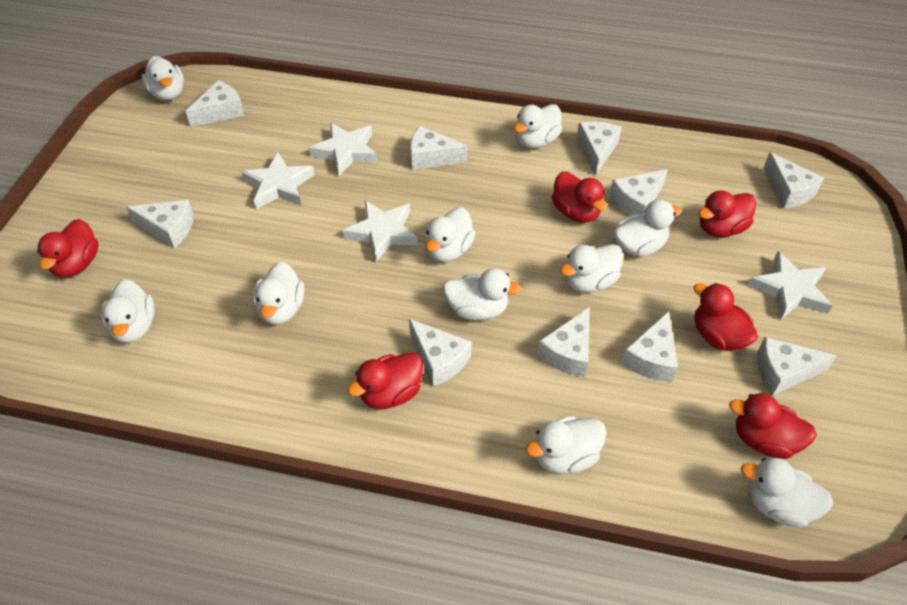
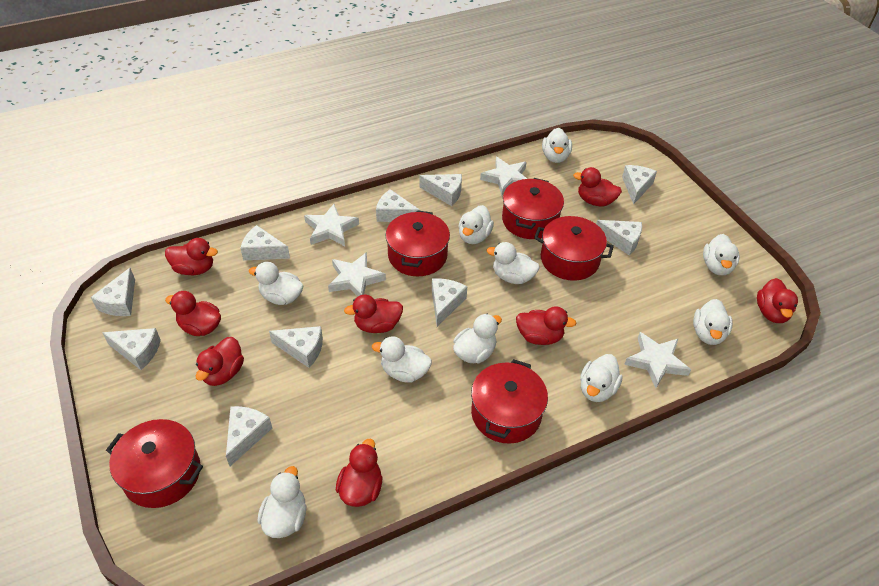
red duck: [37,219,99,277] [348,352,423,409] [552,172,607,223] [693,283,758,351] [698,191,756,237] [729,393,817,459] = 6 -> [165,238,218,275] [165,291,221,336] [195,337,244,386] [336,439,382,507] [344,295,403,333] [516,306,577,345] [573,167,622,206] [757,278,798,323] = 8
red pot: none = 0 -> [106,419,203,508] [386,210,450,276] [471,359,548,444] [502,178,564,239] [534,216,614,281] = 5

